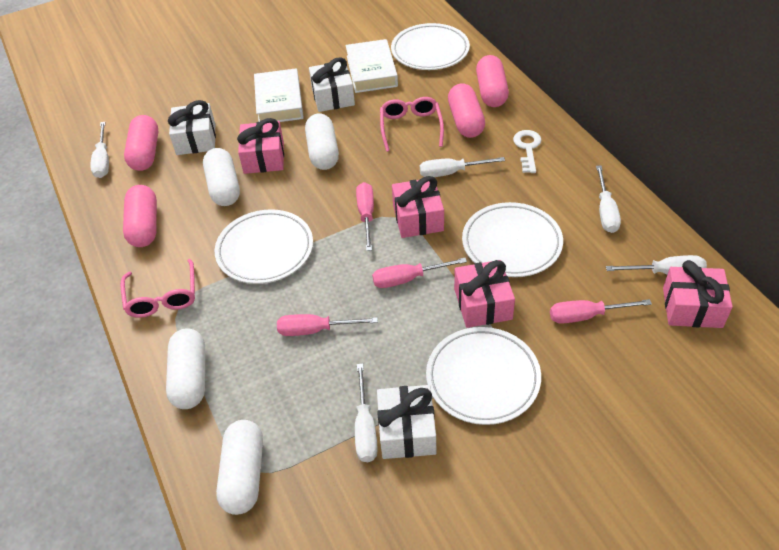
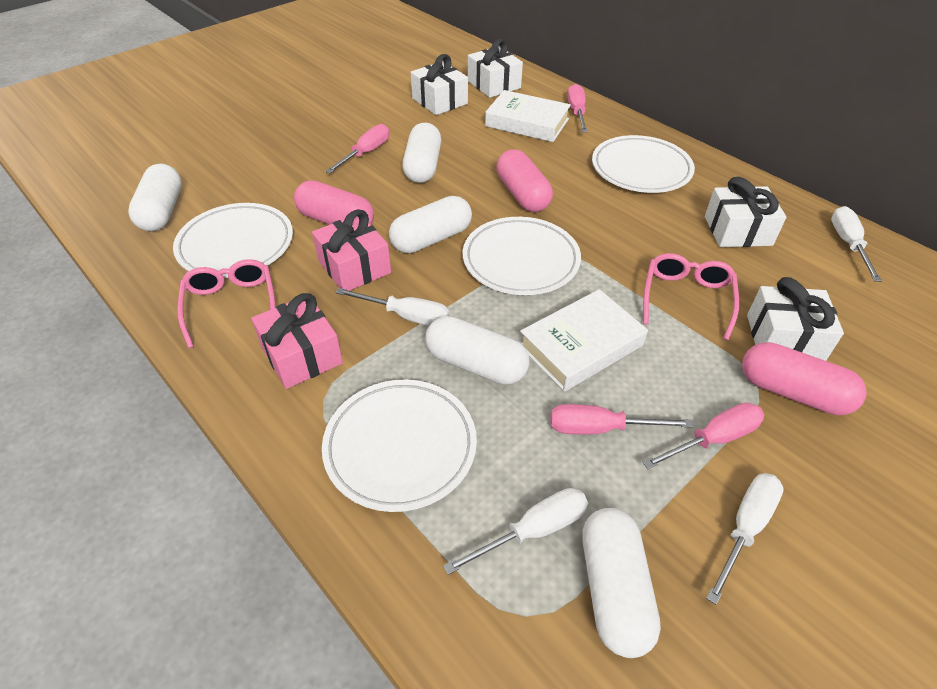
pink capsule: [123,185,157,247] [124,115,158,171] [448,83,485,138] [476,55,509,107] = 4 -> [294,180,374,225] [496,149,553,212] [742,342,866,415] = 3
pink gift: [237,118,284,174] [392,176,444,238] [454,260,515,328] [663,260,733,328] = 4 -> [251,293,343,389] [312,209,391,291] = 2
white capsule: [166,328,205,409] [203,148,240,206] [216,420,263,515] [305,114,339,170] = 4 -> [128,164,182,231] [389,196,472,253] [403,123,441,183] [425,316,530,385] [582,508,661,658] = 5
white gift: [168,100,216,155] [309,57,355,112] [377,385,436,459] = 3 -> [411,54,468,115] [468,39,523,98] [705,177,786,247] [747,277,844,361] = 4
white key: [513,130,542,173] = 1 -> none = 0
white screwdriver: [90,122,109,178] [355,363,378,462] [420,157,505,177] [596,166,621,233] [606,255,707,274] = 5 -> [335,288,450,326] [443,488,588,575] [706,473,784,605] [831,206,882,282] = 4

